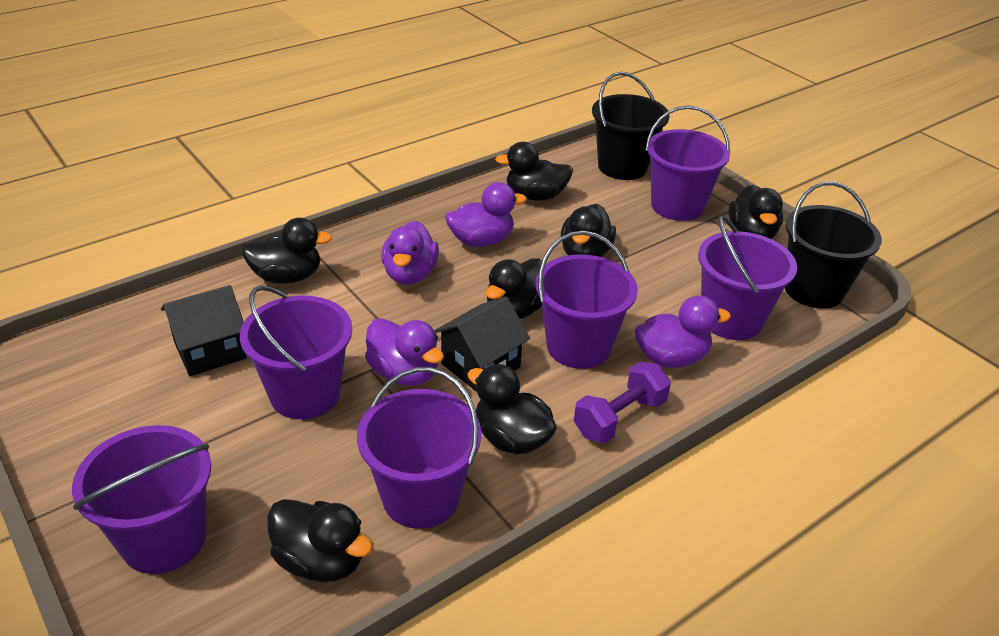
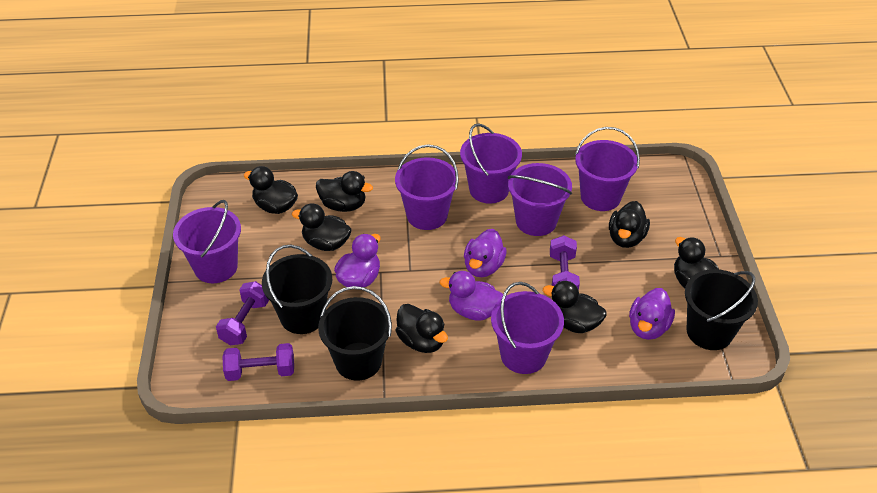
black bucket: [592,72,670,180] [785,181,882,309] = 2 -> [262,245,333,334] [318,286,392,381] [685,269,758,350] = 3
black house: [161,285,246,376] [434,297,530,392] = 2 -> none = 0
purple dumbbell: [574,362,671,443] = 1 -> [216,281,269,345] [222,343,294,381] [550,235,580,290] = 3

